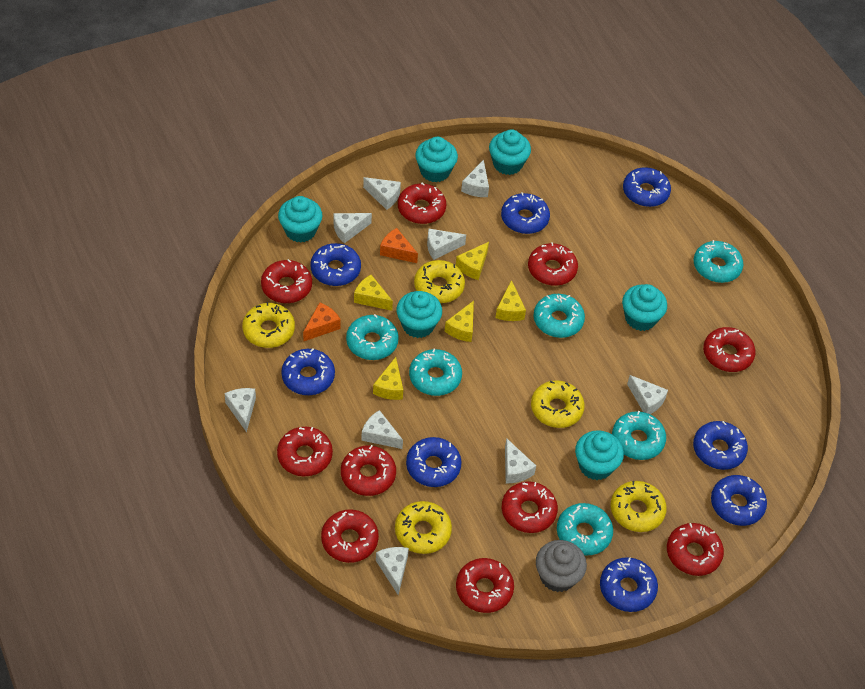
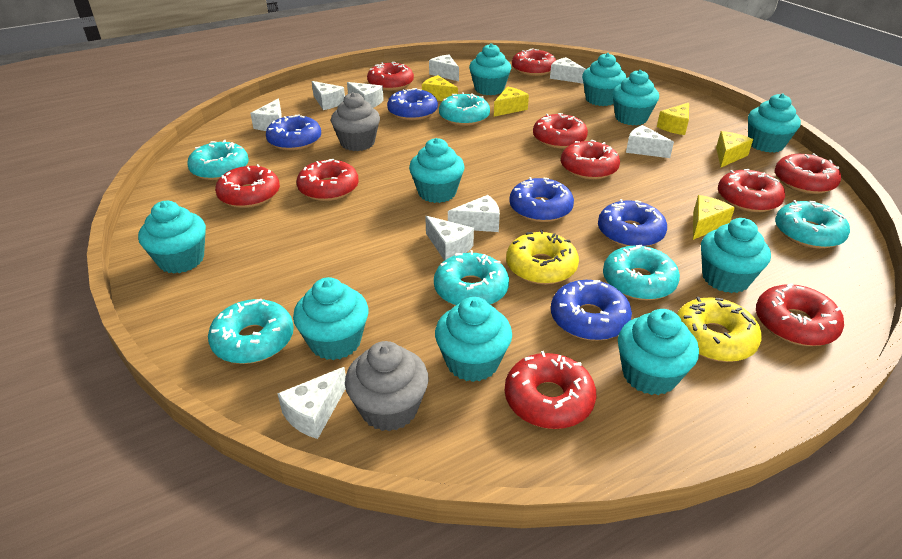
blue donut: [281,348,335,395] [310,243,361,286] [406,437,462,487] [501,192,550,234] [600,557,658,612] [623,167,671,207] [693,421,748,470] [711,475,767,526] = 8 -> [266,114,321,151] [387,88,438,120] [509,177,574,222] [551,280,632,341] [598,199,667,247] = 5
grey cupcake: [536,540,587,592] = 1 -> [331,92,380,151] [345,341,429,431] = 2
orange cheese: [303,302,341,342] [380,228,418,263] = 2 -> none = 0
turquoise cupcake: [278,196,322,243] [397,291,442,338] [415,137,458,182] [489,129,531,175] [575,430,624,480] [622,284,667,331] = 6 -> [138,201,206,273] [293,277,368,360] [409,138,465,203] [435,297,512,382] [469,43,511,95] [582,53,626,106] [612,70,659,125] [618,309,699,395] [701,218,771,293] [748,94,801,153] = 10
yellow donut: [242,302,295,348] [395,501,452,554] [414,260,465,303] [531,380,585,428] [611,481,667,532] = 5 -> [506,230,579,285] [677,297,762,362] = 2

